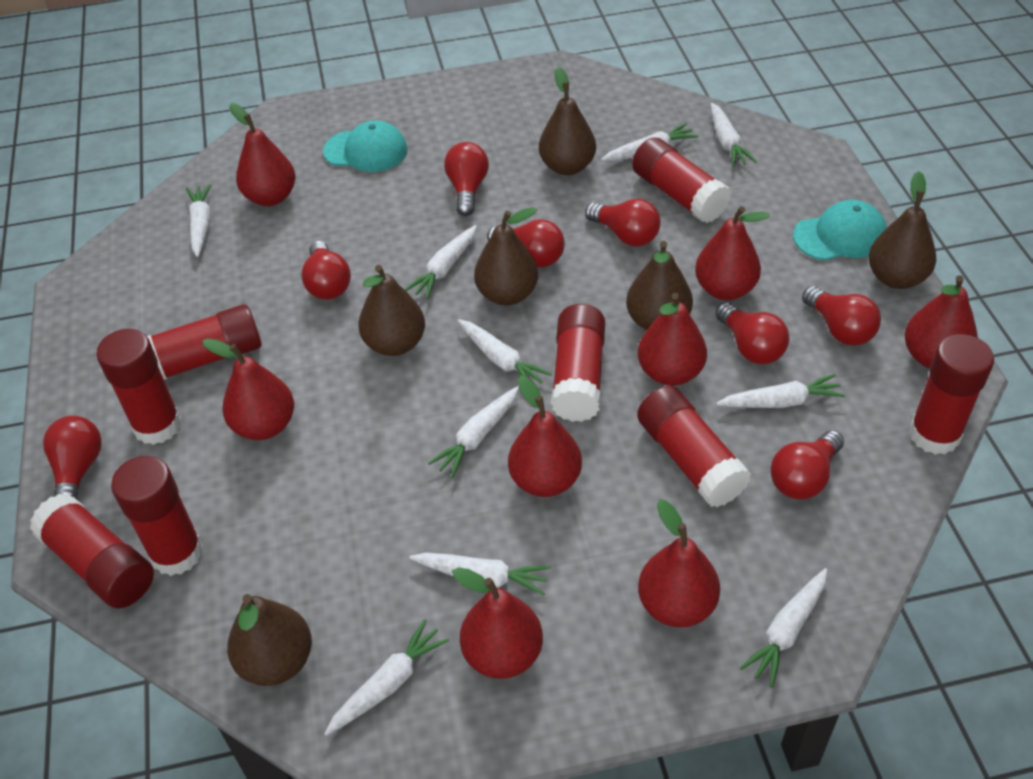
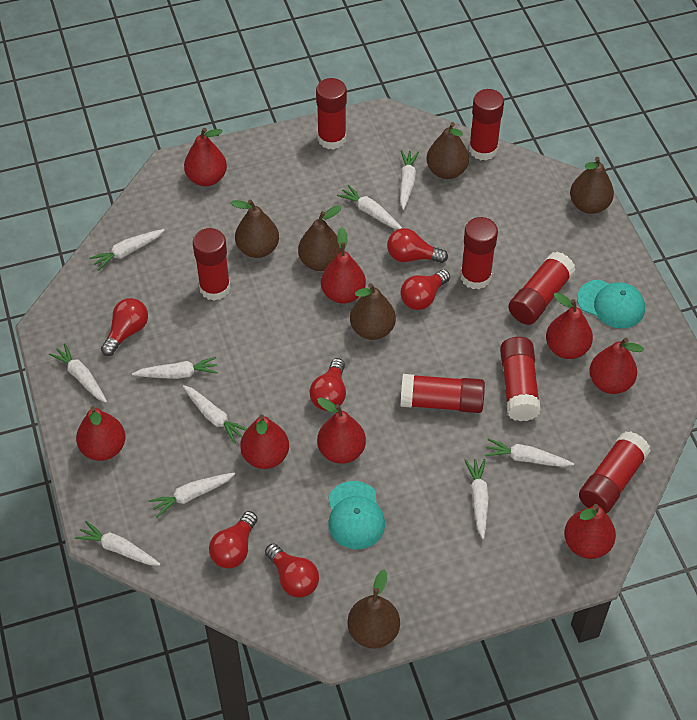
red light bulb: [43,416,102,499] [301,241,351,300] [444,142,489,216] [487,219,565,268] [585,199,661,246] [716,303,789,365] [771,430,844,500] [802,286,881,346] = 8 -> [101,298,148,356] [209,511,257,569] [265,543,319,597] [309,358,346,411] [387,228,448,263] [400,269,450,310] = 6

